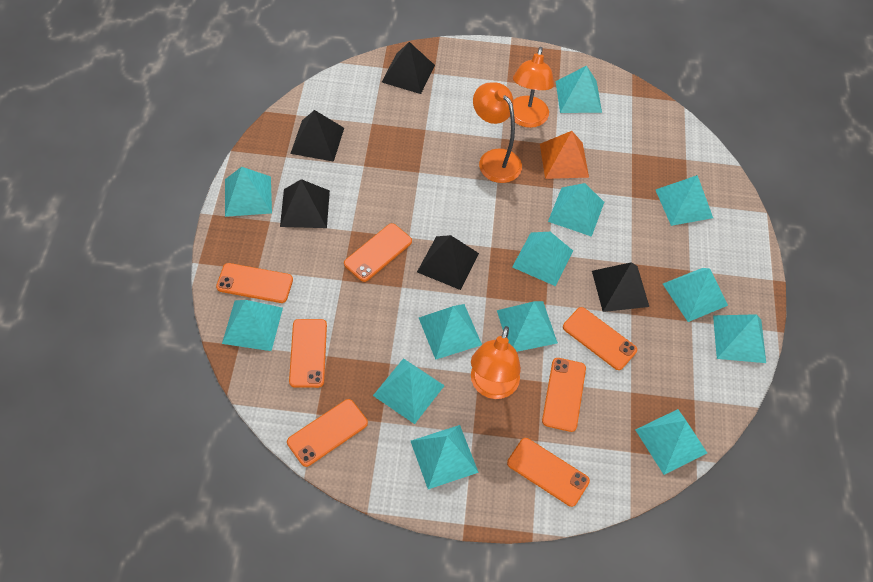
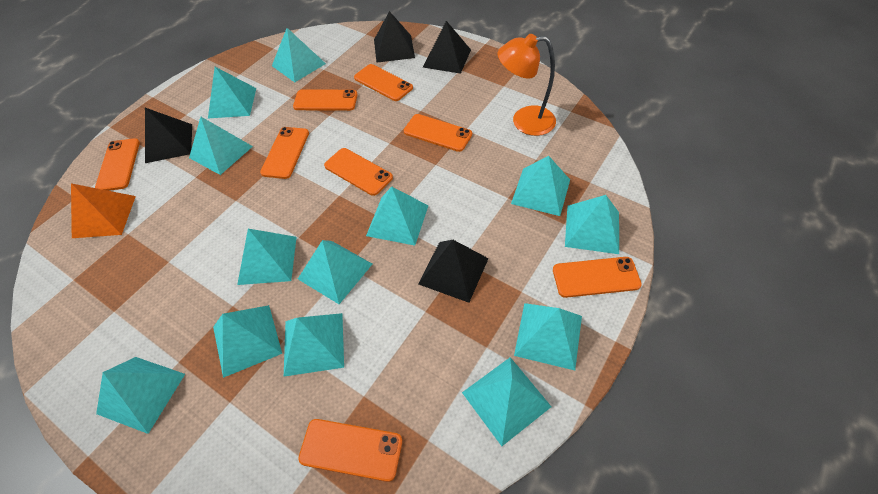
black pyramid: [280,179,330,228] [290,110,344,162] [382,42,435,94] [417,235,479,290] [592,262,649,312] = 5 -> [145,108,192,163] [374,11,415,63] [418,240,489,303] [423,21,471,74] = 4
orange lamp: [471,326,521,399] [473,82,522,183] [513,47,554,128] = 3 -> [498,34,556,136] = 1
orange phone: [216,263,293,303] [287,399,368,467] [289,319,327,388] [344,223,412,282] [507,438,590,507] [542,358,586,432] [563,307,637,370] = 7 -> [95,138,140,191] [260,127,309,179] [293,89,358,111] [298,419,402,482] [324,148,393,196] [354,64,413,101] [404,114,472,152] [553,257,642,298] = 8

